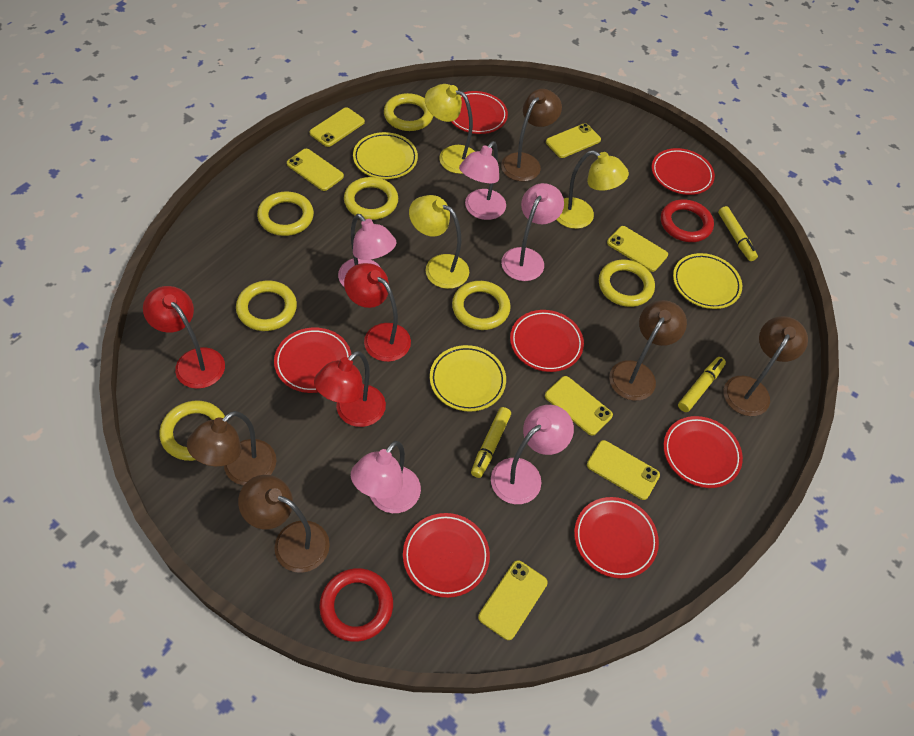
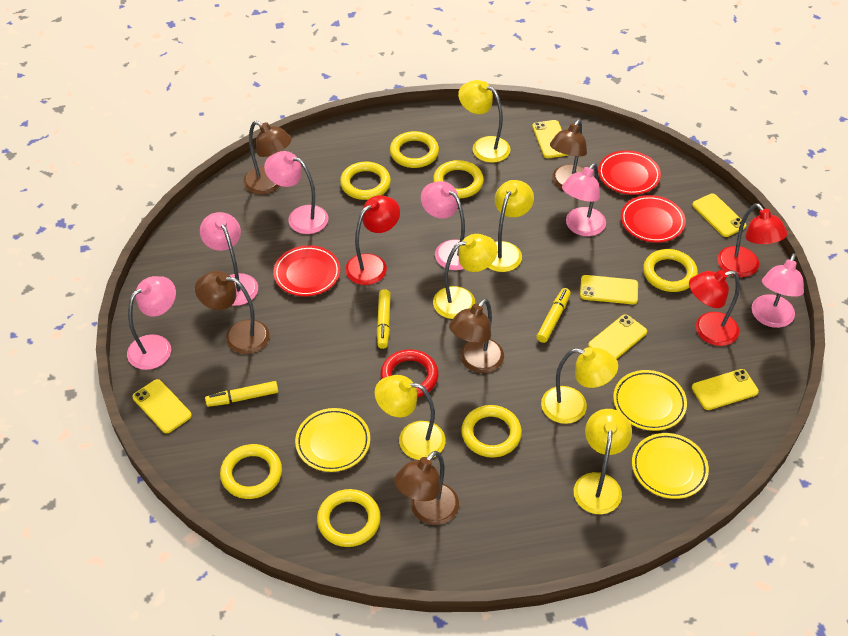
pink lamp: [338,214,396,287] [351,441,421,513] [459,141,506,220] [491,405,574,504] [501,183,564,281] = 5 -> [127,276,176,370] [200,212,258,306] [264,151,328,234] [421,181,465,270] [562,163,606,236] [752,253,804,328] = 6
red plate: [274,328,351,393] [403,513,490,598] [451,91,508,134] [510,310,584,372] [574,497,659,579] [652,148,715,195] [663,416,743,488] = 7 -> [273,245,340,296] [598,150,661,195] [621,195,686,243] = 3
red ring: [319,568,393,642] [661,199,714,242] = 2 -> [380,349,438,398] = 1
yellow lamp: [409,195,469,289] [425,84,475,174] [556,150,629,229] = 3 -> [375,375,446,460] [433,234,498,319] [458,80,511,163] [488,180,534,272] [541,347,618,424] [574,409,632,514] = 6
yellow phone: [287,149,344,191] [309,107,365,147] [478,560,548,640] [545,376,613,436] [546,123,601,158] [587,440,660,500] [607,226,668,272] = 7 -> [133,379,192,433] [532,120,568,158] [580,275,638,305] [588,314,647,359] [692,194,746,237] [692,369,759,410] = 6

